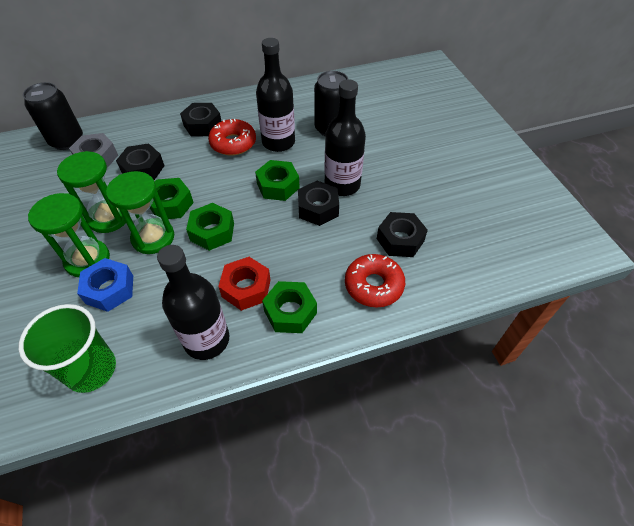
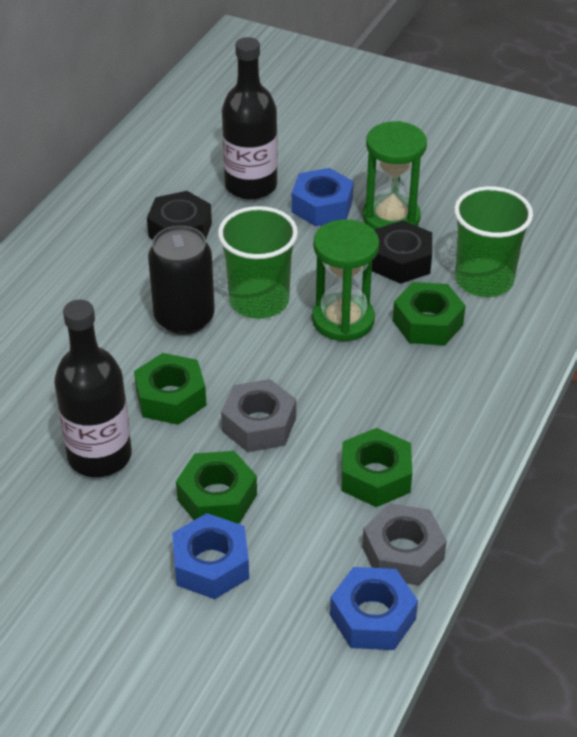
black bottle: [157,245,229,360] [256,38,295,152] [324,79,366,196] = 3 -> [54,300,132,477] [222,37,278,200] = 2
black can: [23,82,83,150] [314,71,348,136] = 2 -> [148,226,215,335] = 1
black nut: [116,143,165,180] [180,103,221,137] [298,181,339,226] [377,212,428,257] = 4 -> [147,191,212,240] [372,220,432,284] = 2
blue nut: [77,258,133,312] = 1 -> [172,513,249,599] [291,168,354,226] [330,567,418,650] = 3
green cup: [19,304,116,393] = 1 -> [218,206,298,319] [454,186,533,297] = 2
green hourglass: [28,193,110,277] [57,151,126,233] [106,171,174,254] = 3 -> [312,219,379,342] [363,121,427,229] = 2
grey nut: [69,133,118,168] = 1 -> [221,379,296,452] [362,503,447,586] = 2
red donut: [208,119,256,155] [345,254,405,308] = 2 -> none = 0
red nut: [218,257,271,311] = 1 -> none = 0

